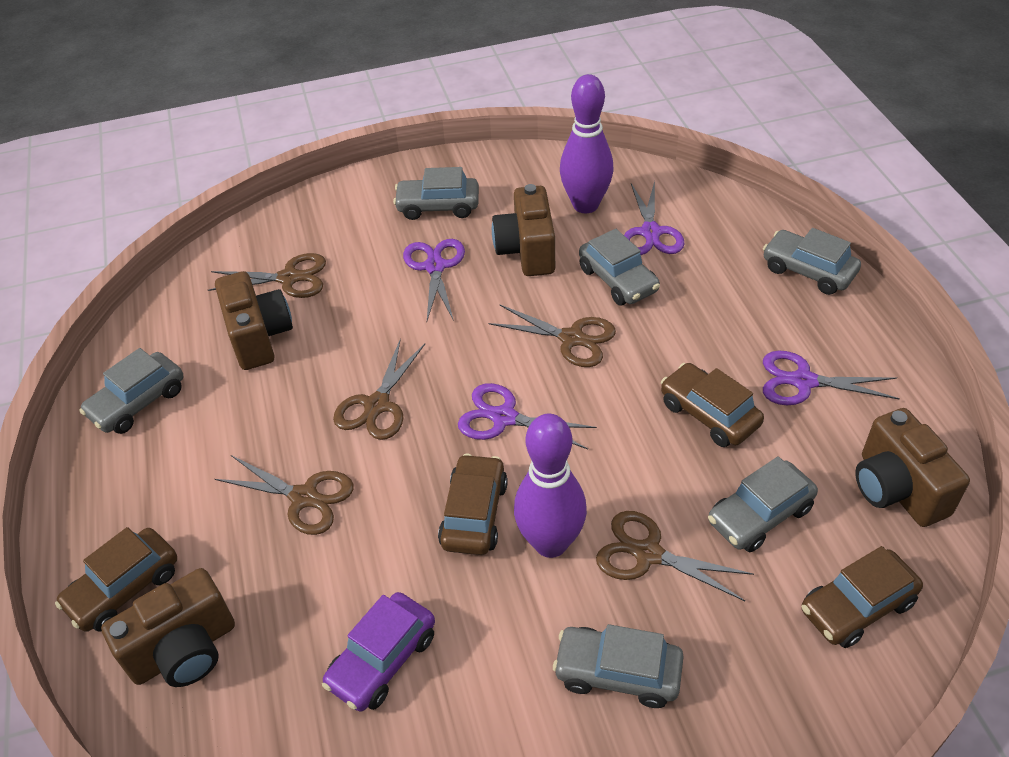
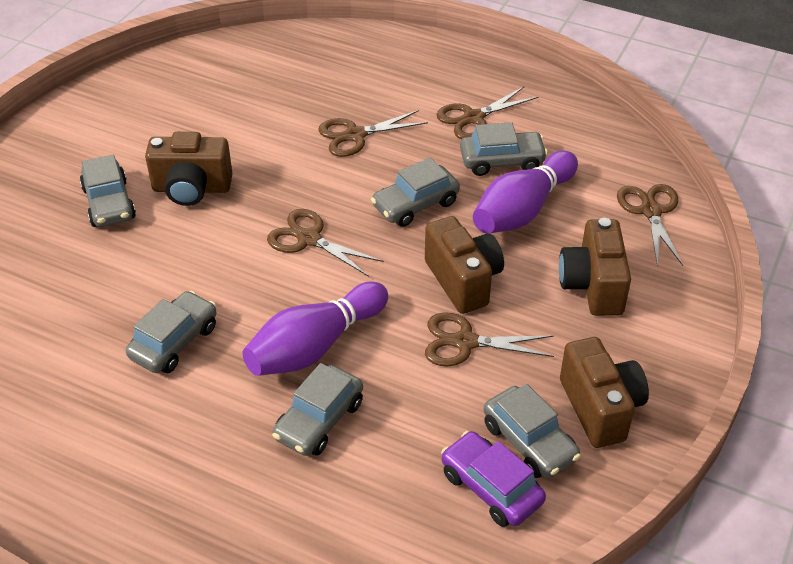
brown car: [55,527,177,632] [438,454,508,555] [661,363,764,447] [802,546,923,648] = 4 -> none = 0
purple scissors: [403,239,465,321] [458,383,597,449] [624,181,685,255] [763,351,900,405] = 4 -> none = 0

